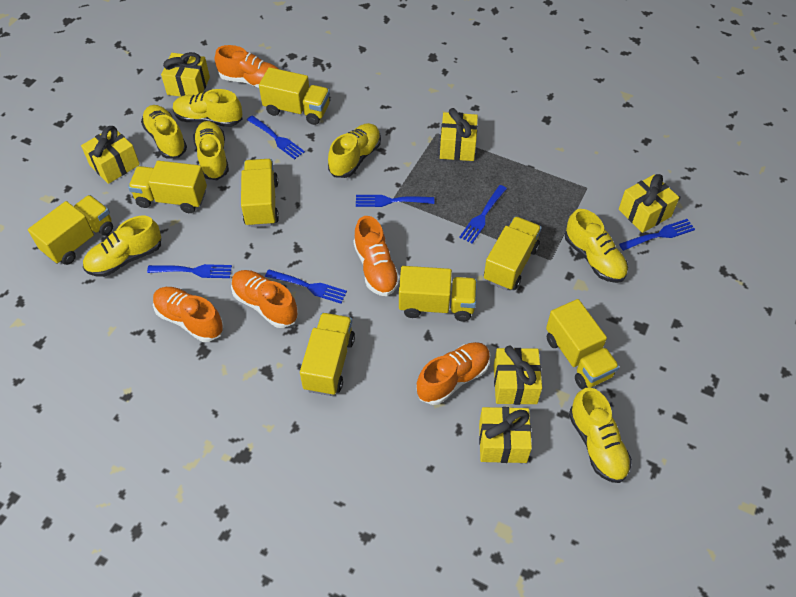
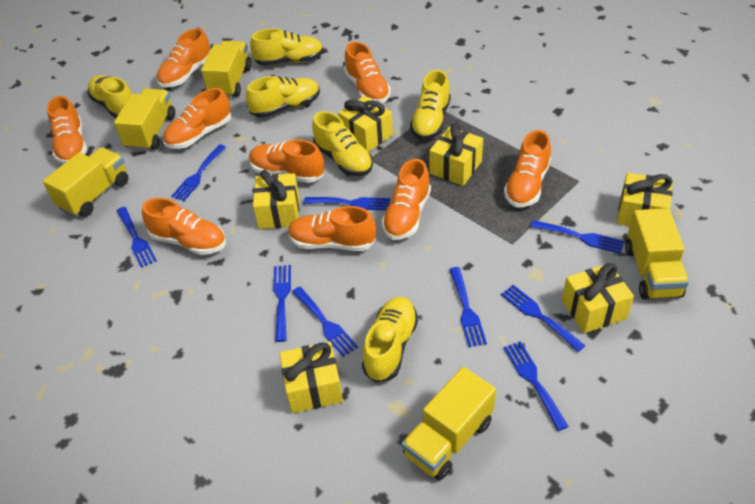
blue fork: [147,264,232,278] [247,115,305,159] [265,269,347,304] [356,195,434,207] [459,185,507,244] [619,219,695,251] = 6 -> [117,207,157,268] [171,144,226,201] [273,265,291,342] [292,287,358,357] [304,197,391,211] [449,267,487,347] [501,285,586,352] [504,341,569,431] [531,220,624,254] = 9
orange shoe: [153,287,224,342] [215,45,278,88] [231,270,299,328] [353,216,400,296] [416,342,490,405] = 5 -> [47,96,87,164] [142,198,226,255] [157,28,210,88] [163,88,231,149] [249,140,324,183] [288,206,376,251] [344,42,391,104] [382,159,431,240] [504,130,551,207] = 9
yellow shoe: [83,216,161,277] [141,105,187,159] [173,89,242,127] [193,121,229,180] [328,123,381,178] [565,209,628,283] [569,387,632,483] = 7 -> [87,75,132,118] [246,76,320,118] [250,28,324,66] [312,111,373,176] [362,297,418,383] [410,70,451,140] = 6
yellow truck: [28,195,113,265] [128,161,207,213] [241,159,279,227] [259,67,330,125] [300,313,355,396] [399,266,477,322] [484,216,542,291] [546,299,619,389] = 8 -> [43,147,128,217] [114,88,175,151] [201,41,252,98] [402,367,496,480] [625,208,689,299] = 5

